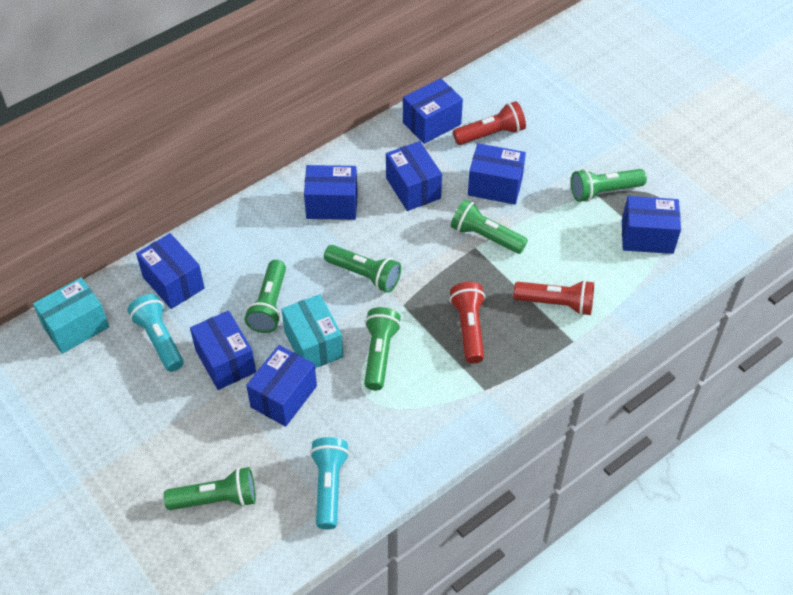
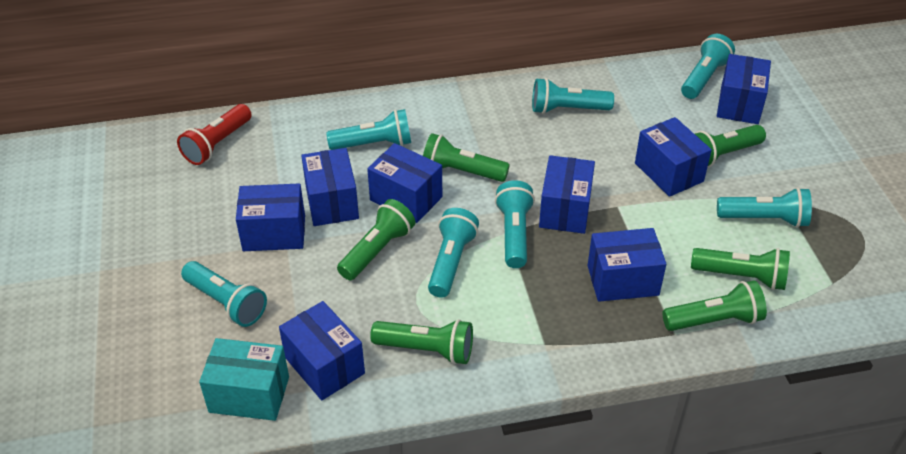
red flashlight: [450,282,485,363] [453,101,526,145] [514,280,594,316] = 3 -> [177,104,252,165] = 1
turquoise box: [33,278,109,354] [281,294,343,368] = 2 -> [199,338,289,421] = 1
turquoise flashlight: [127,294,184,372] [310,437,349,529] = 2 -> [181,261,267,327] [326,109,411,150] [428,208,479,298] [495,180,535,268] [532,78,614,114] [681,34,735,99] [717,187,812,228] = 7

